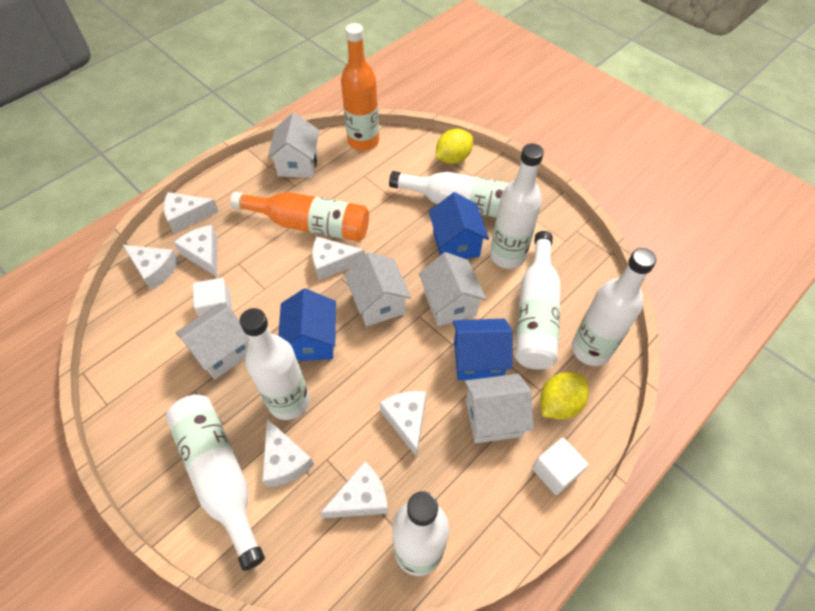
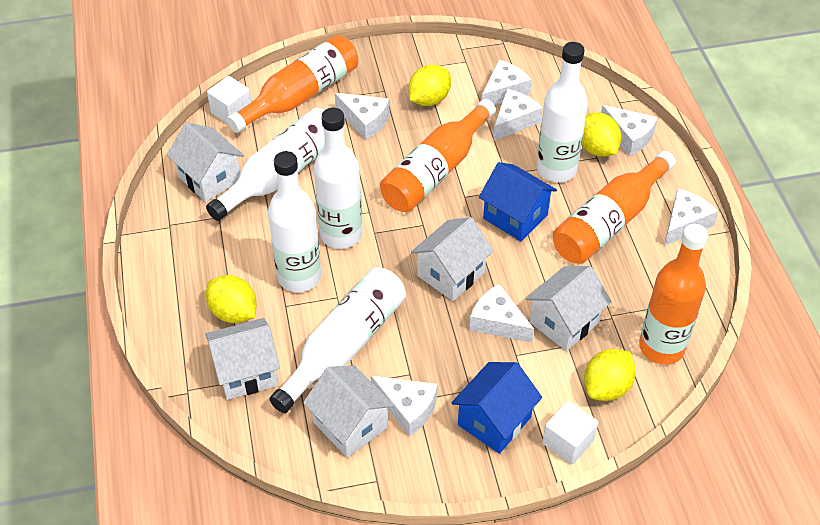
blue house: [278,288,336,361] [429,192,489,259] [453,319,513,380] = 3 -> [451,362,542,454] [479,162,557,241] = 2
orange bottle: [230,192,369,242] [341,23,379,151] = 2 -> [227,35,358,133] [380,99,496,212] [553,151,676,264] [639,224,709,365] = 4
white bottle: [166,395,265,571] [239,308,310,420] [389,171,509,218] [392,491,449,576] [490,143,544,269] [515,231,561,370] [572,248,657,366] = 7 -> [206,108,325,221] [268,151,321,292] [269,267,406,413] [314,108,363,249] [536,42,588,182] = 5
yellow lemon: [436,129,473,164] [540,372,589,420] = 2 -> [206,275,257,323] [408,64,451,106] [582,112,621,157] [584,349,636,401] = 4

